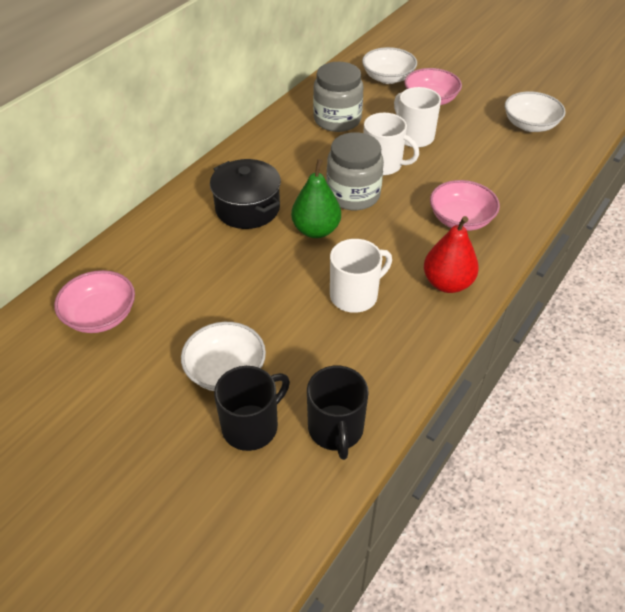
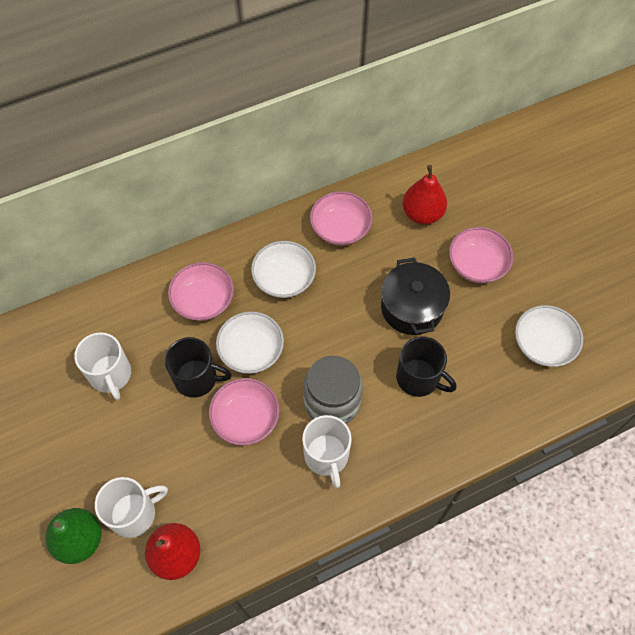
grey jar: [313,62,363,132] [326,132,384,210] = 2 -> [303,356,363,424] = 1
pink bowl: [54,270,135,333] [404,68,462,105] [430,180,500,231] = 3 -> [168,262,234,321] [209,378,280,446] [310,191,373,246] [449,227,513,283] = 4
red pear: [424,216,479,293] = 1 -> [145,523,200,580] [403,165,447,225] = 2

